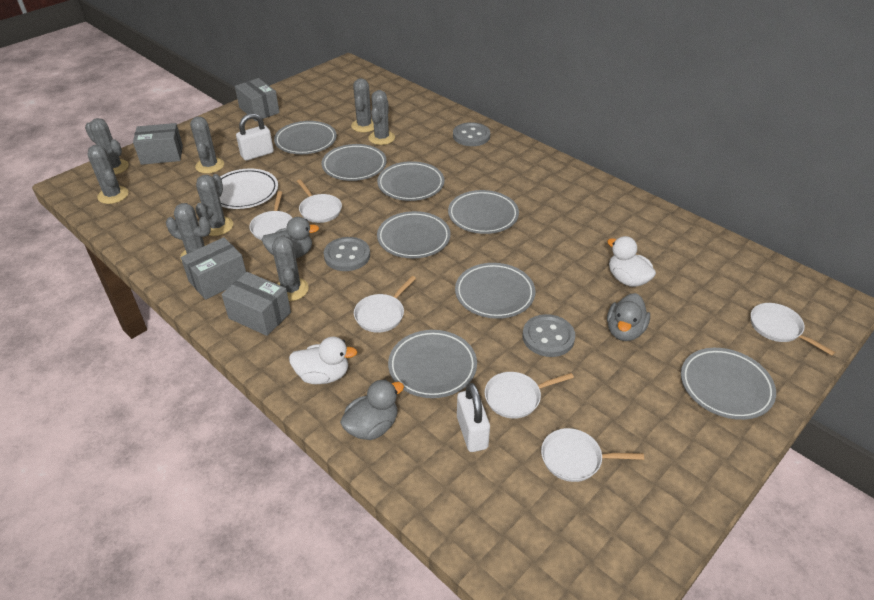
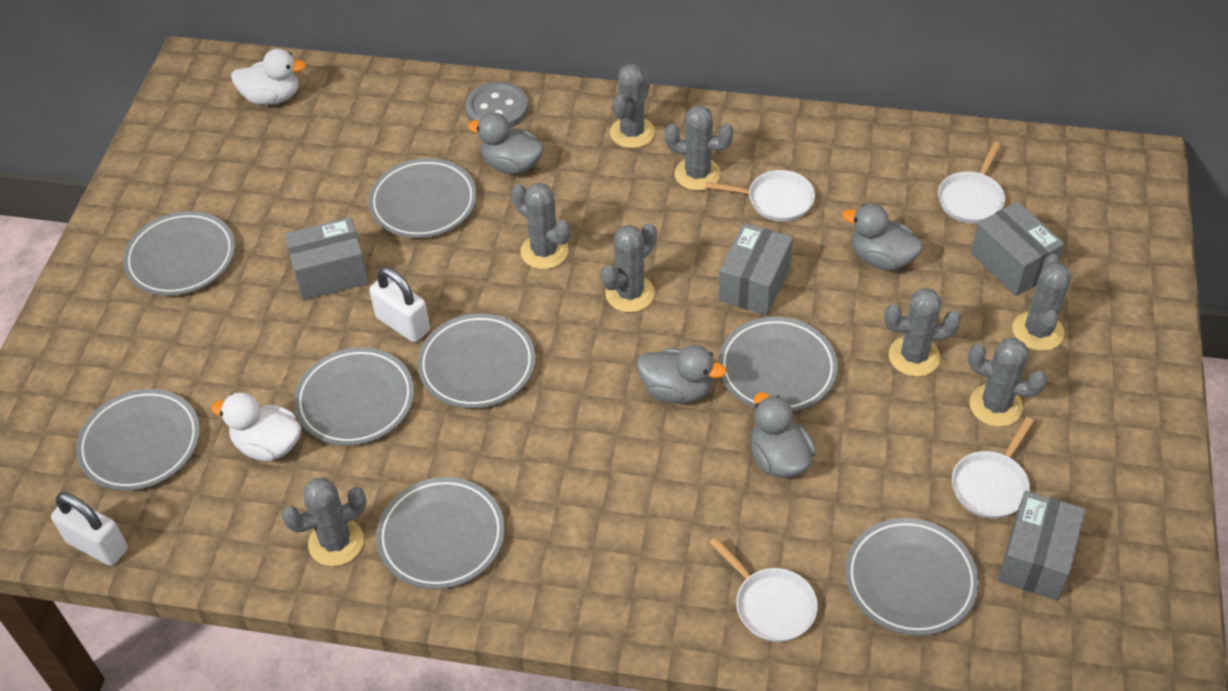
grey button: [324,237,370,271] [453,122,490,146] [523,314,575,357] = 3 -> [465,82,529,128] = 1
grey duck: [261,217,319,258] [340,379,404,440] [607,293,650,341] = 3 -> [468,112,544,174] [637,345,727,403] [751,392,816,478] [843,204,923,270] = 4
white pan: [249,191,292,240] [297,179,342,223] [354,276,416,333] [485,372,574,419] [541,428,644,482] [751,303,835,356] = 6 -> [705,170,815,222] [709,537,818,642] [938,142,1005,223] [952,417,1034,519] = 4
white plate: [220,168,278,209] = 1 -> none = 0

